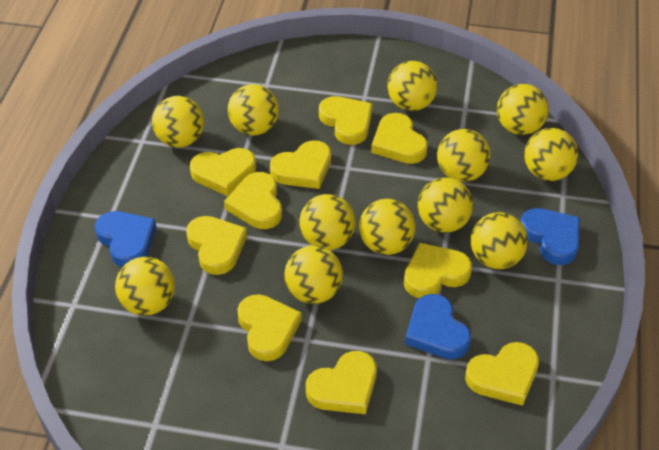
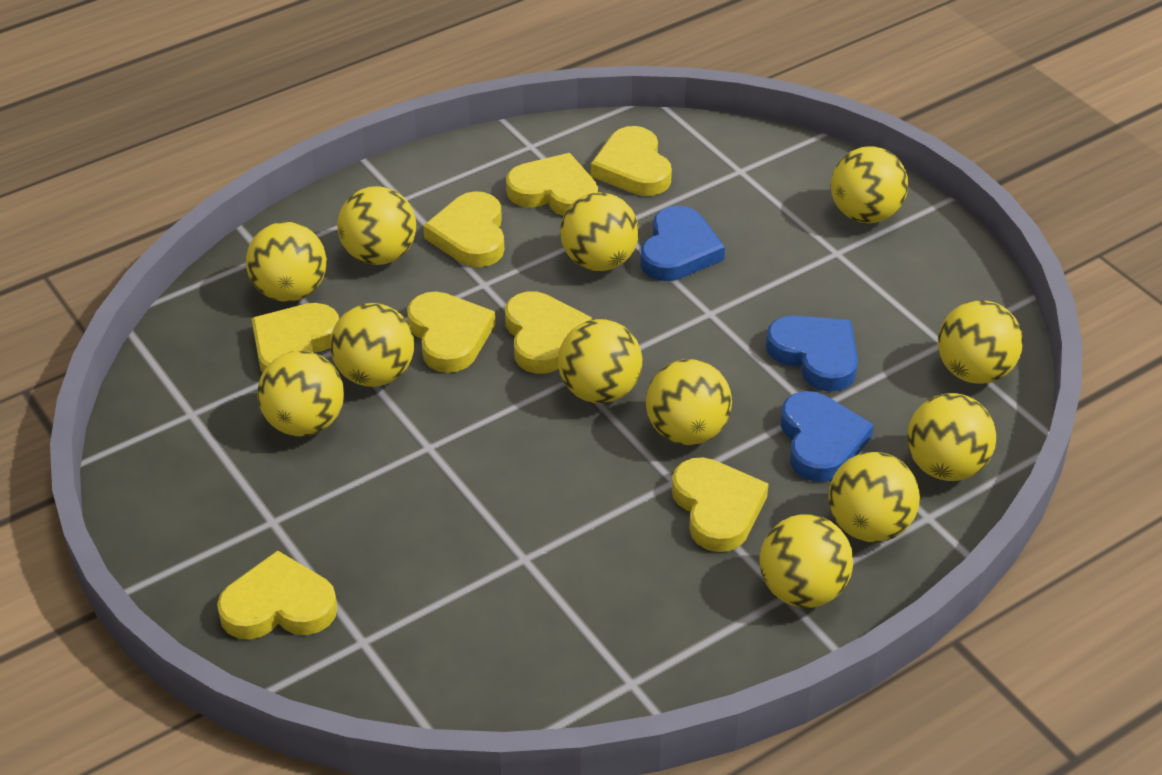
yellow heart: [186,216,247,275] [190,148,256,196] [224,172,282,229] [237,294,302,361] [270,140,331,189] [306,351,377,414] [319,96,373,145] [371,113,428,164] [404,243,472,298] [465,342,539,406] = 10 -> [217,550,337,639] [251,303,339,373] [407,291,496,373] [423,191,504,267] [505,291,592,374] [506,153,598,216] [591,126,672,196] [672,457,768,552] = 8

